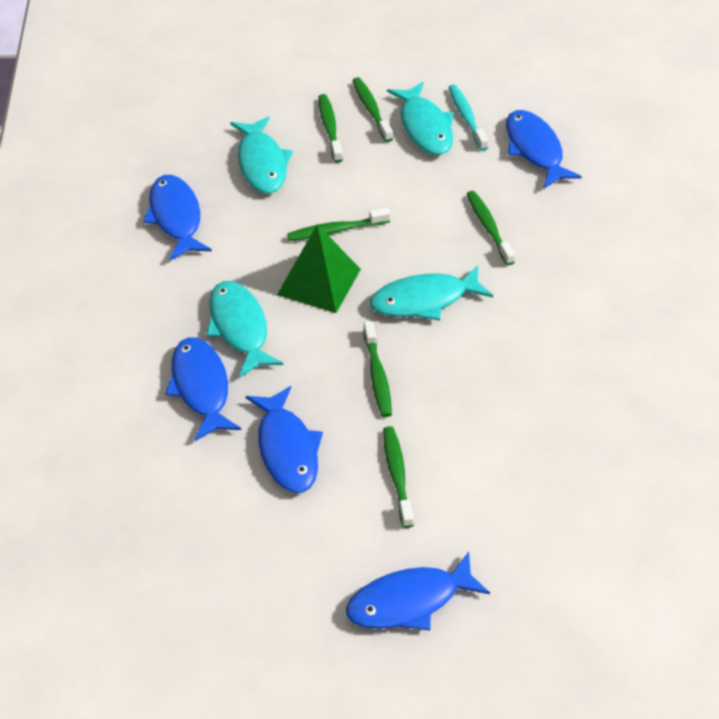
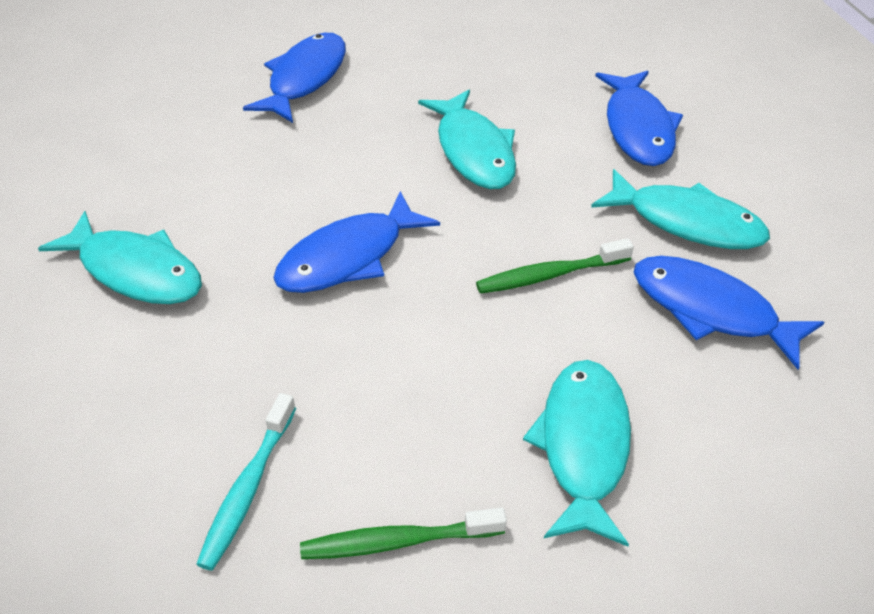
blue fish: [143,175,212,261] [165,338,241,441] [246,386,323,493] [346,552,490,630] [506,110,582,188] = 5 -> [243,33,346,123] [273,191,440,293] [595,71,683,166] [633,256,824,369] = 4
green pyramid: [277,224,361,313] = 1 -> none = 0
green toothbrush: [287,208,391,241] [318,94,343,163] [352,77,393,142] [363,321,392,417] [383,426,414,528] [467,191,515,265] = 6 -> [300,507,507,559] [476,238,634,294] = 2

